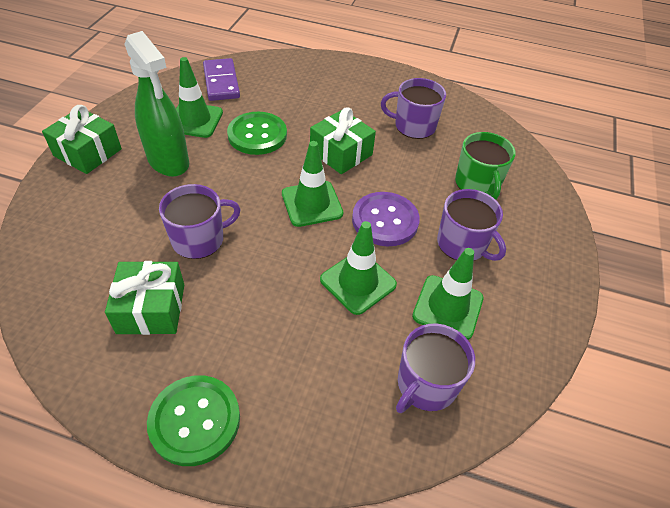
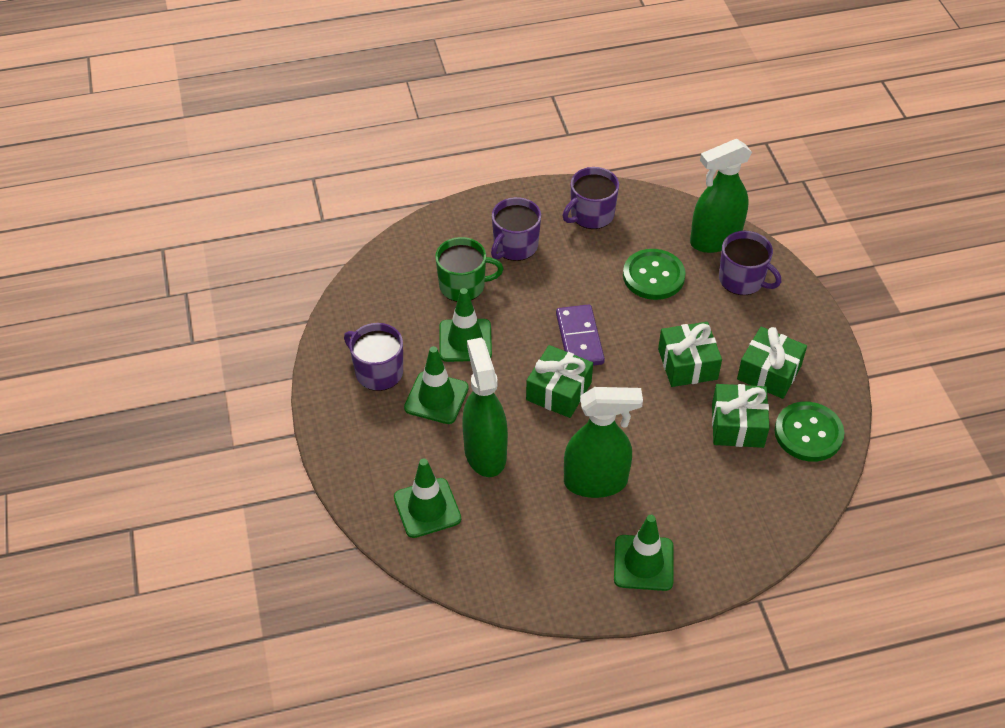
green gift: [42,105,122,174] [105,261,184,335] [310,107,376,174] = 3 -> [526,345,593,418] [658,322,722,387] [712,384,770,448] [737,327,807,399] = 4
green spray bottle: [124,31,189,177] = 1 -> [463,338,508,477] [564,387,643,498] [690,139,752,253] = 3
purple button: [352,192,420,246] = 1 -> none = 0

